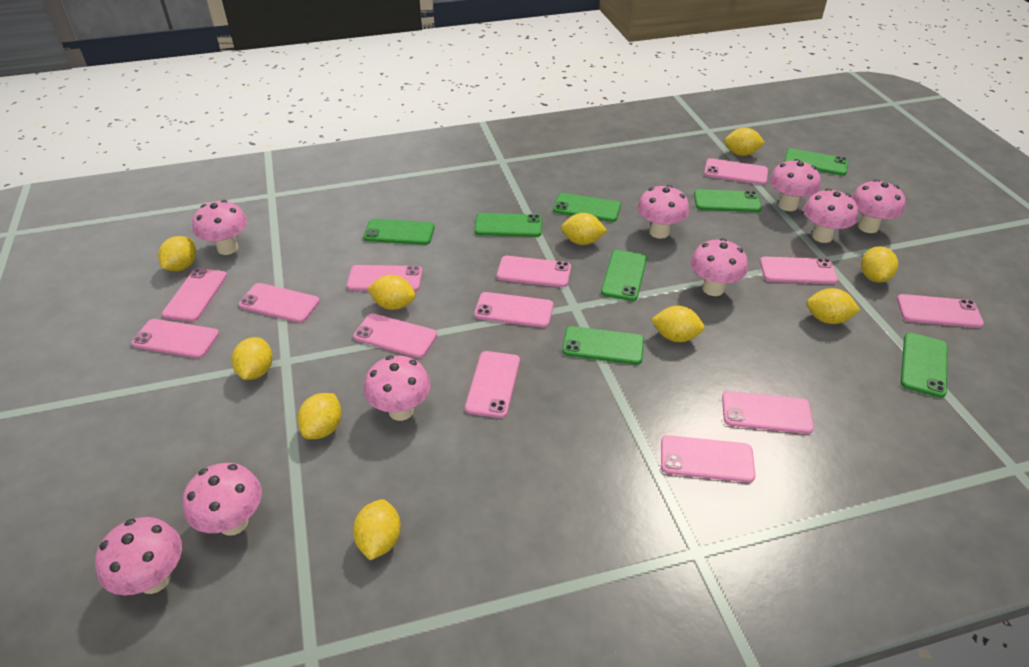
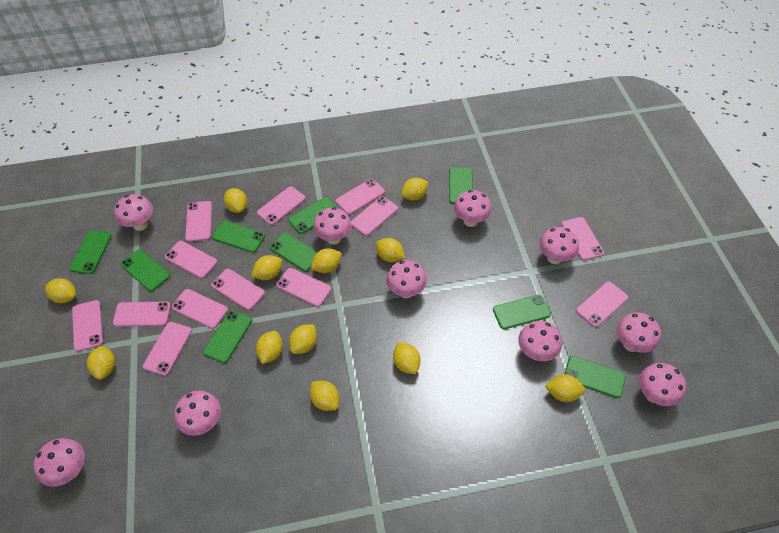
green phone: [363,219,435,245] [474,213,542,237] [553,193,621,222] [562,326,644,365] [601,250,647,301] [694,189,762,212] [784,148,848,176] [901,333,948,398] = 8 -> [69,230,112,274] [121,249,170,291] [203,310,252,363] [212,221,265,253] [270,232,317,272] [288,197,338,234] [449,167,473,204] [493,295,551,329] [565,356,626,398] = 9
pink mushroom: [95,517,182,595] [182,463,262,536] [192,200,247,255] [364,356,431,421] [637,185,689,239] [690,238,748,296] [769,159,821,211] [803,188,858,243] [851,179,905,233] = 9 -> [33,438,85,487] [114,194,153,231] [174,390,221,436] [313,207,351,244] [386,260,427,298] [454,190,491,227] [518,321,562,361] [539,227,579,264] [617,312,661,353] [639,363,686,406] = 10
yellow lemon: [158,236,196,271] [232,337,273,380] [297,393,342,439] [353,499,401,560] [367,275,416,310] [561,213,607,245] [651,306,704,342] [724,127,765,156] [806,288,860,324] [861,246,898,283] = 10 -> [45,278,76,303] [86,345,115,380] [224,188,247,213] [251,255,282,280] [256,331,283,364] [289,324,317,354] [310,381,340,411] [311,248,341,273] [376,238,405,262] [393,342,421,374] [401,178,428,201] [545,374,585,402] = 12

